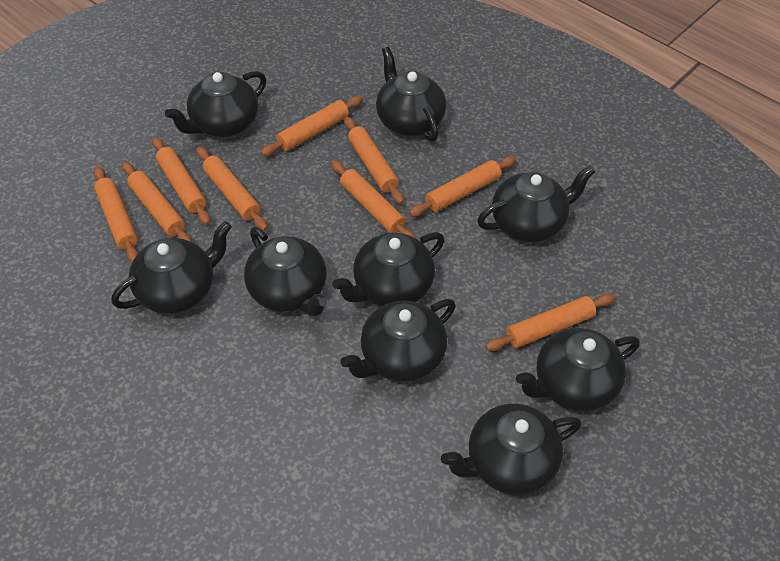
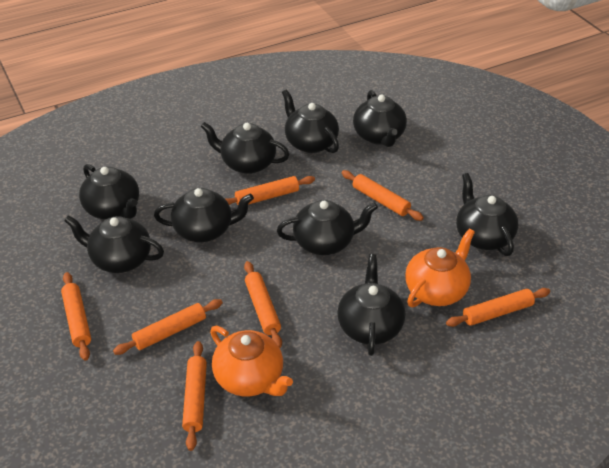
orange rolling pin: [94,166,138,262] [122,162,192,242] [152,137,211,225] [196,147,268,231] [261,96,363,156] [331,160,416,238] [344,116,404,205] [409,156,516,217] [485,293,615,351] = 9 -> [61,272,91,361] [113,299,223,355] [182,341,207,451] [225,176,315,205] [244,261,282,348] [341,170,424,221] [446,288,550,327] = 7
orange teapot: none = 0 -> [210,326,293,396] [405,228,475,307] = 2

